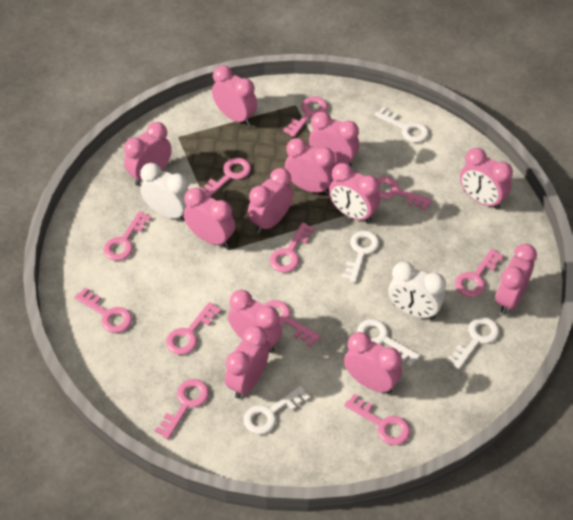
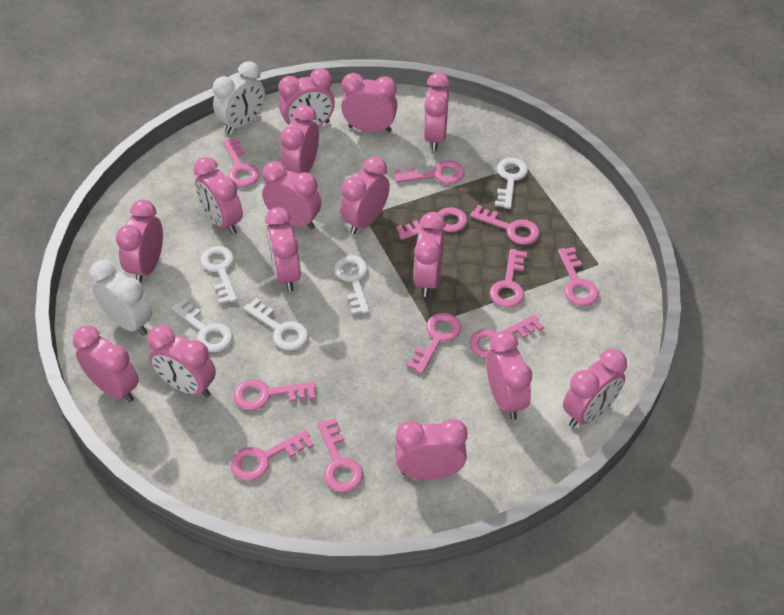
pink clock: [124,122,172,186] [184,188,235,247] [212,66,257,126] [225,326,269,398] [228,290,282,353] [248,168,294,234] [285,138,335,195] [309,111,359,167] [329,163,380,223] [344,332,402,394] [460,148,513,209] [496,244,537,314] = 12 -> [73,325,139,402] [116,200,163,283] [147,325,216,397] [193,157,243,235] [262,161,321,230] [265,207,301,292] [278,68,335,126] [280,105,319,174] [340,157,390,235] [341,73,398,132] [395,419,468,480] [413,212,446,297] [424,72,450,151] [486,331,532,420] [563,349,627,428] = 15

